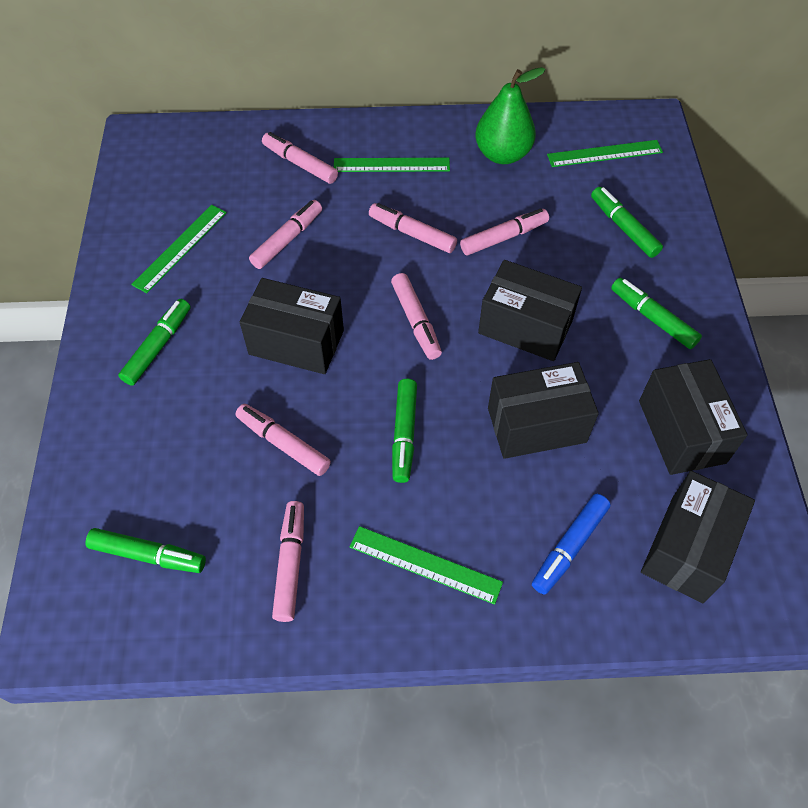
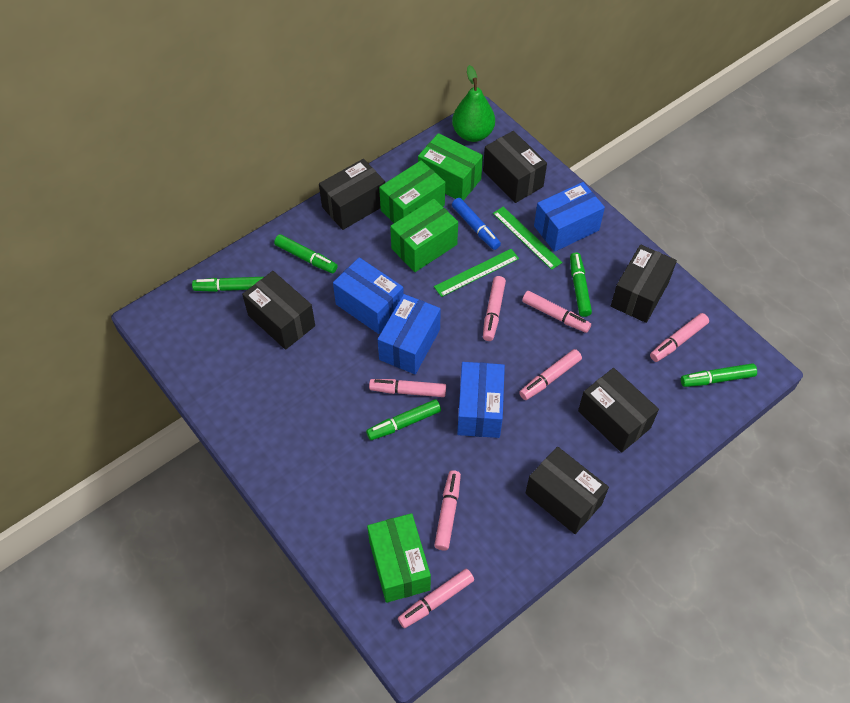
black box: [240,278,344,374] [478,260,582,361] [488,362,599,459] [639,359,747,475] [641,471,755,603] = 5 -> [242,271,315,350] [319,159,385,230] [483,131,547,203] [525,447,609,534] [578,368,659,453] [611,244,677,323] = 6
blue box: none = 0 -> [333,257,404,334] [378,294,441,374] [457,362,505,438] [534,182,605,252] = 4
green box: none = 0 -> [367,513,431,603] [379,160,445,223] [390,199,458,272] [418,133,483,201] = 4
green ruler: [131,205,227,293] [334,158,450,172] [350,526,503,605] [547,140,663,167] = 4 -> [434,249,519,297] [493,207,562,270] = 2

